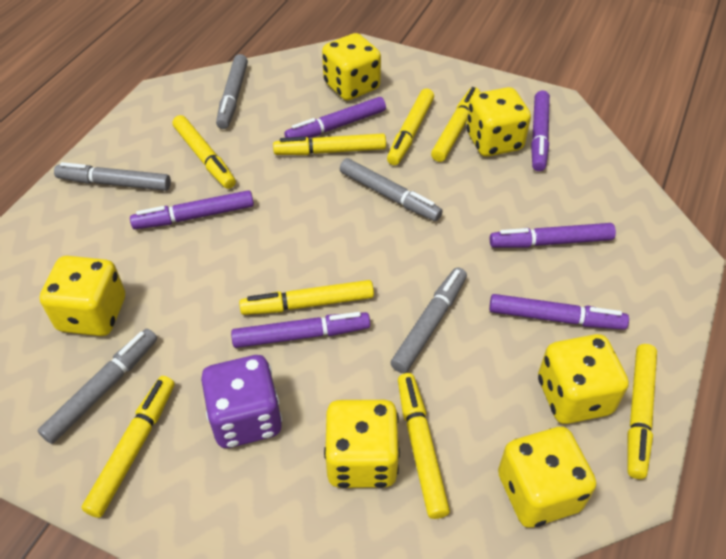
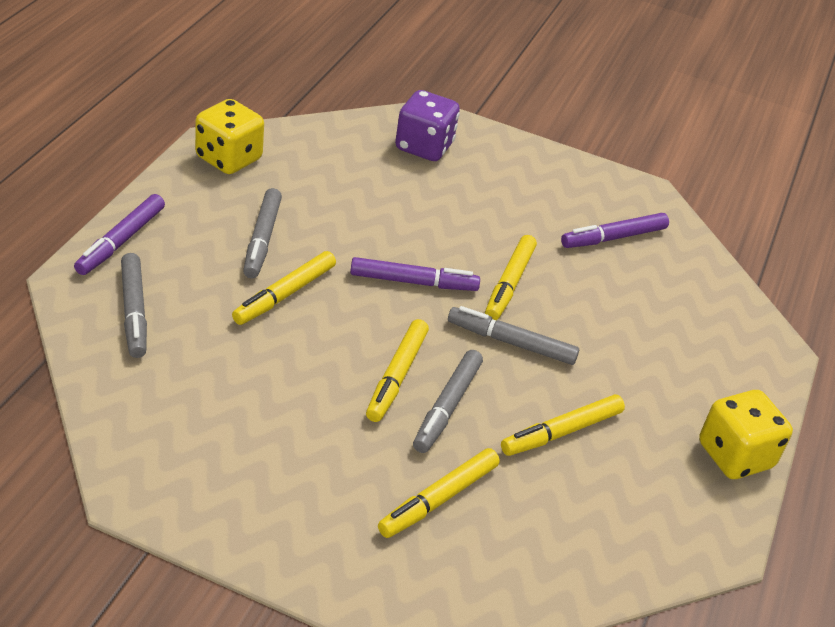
grey marker: [38,329,157,444] [54,162,171,191] [216,54,248,129] [340,158,443,221] [391,267,467,373] = 5 -> [121,253,147,358] [243,188,282,278] [413,350,483,453] [448,306,579,365] = 4
purple marker: [130,190,254,229] [231,312,370,348] [285,97,386,138] [489,294,629,330] [490,223,616,248] [531,90,550,171] = 6 -> [74,194,165,275] [350,257,480,291] [561,213,669,248] = 3
yellow dice: [40,256,125,336] [322,33,381,101] [324,400,400,488] [466,87,531,157] [498,427,596,528] [538,334,629,424] = 6 -> [195,99,264,174] [699,390,793,479] = 2
yellow marker: [81,376,174,518] [173,115,236,189] [239,280,374,315] [273,133,386,155] [387,89,434,165] [398,373,450,519] [431,87,480,162] [628,344,657,479] = 8 -> [232,251,336,325] [366,319,429,422] [378,448,500,538] [485,235,537,320] [501,394,625,456] = 5

